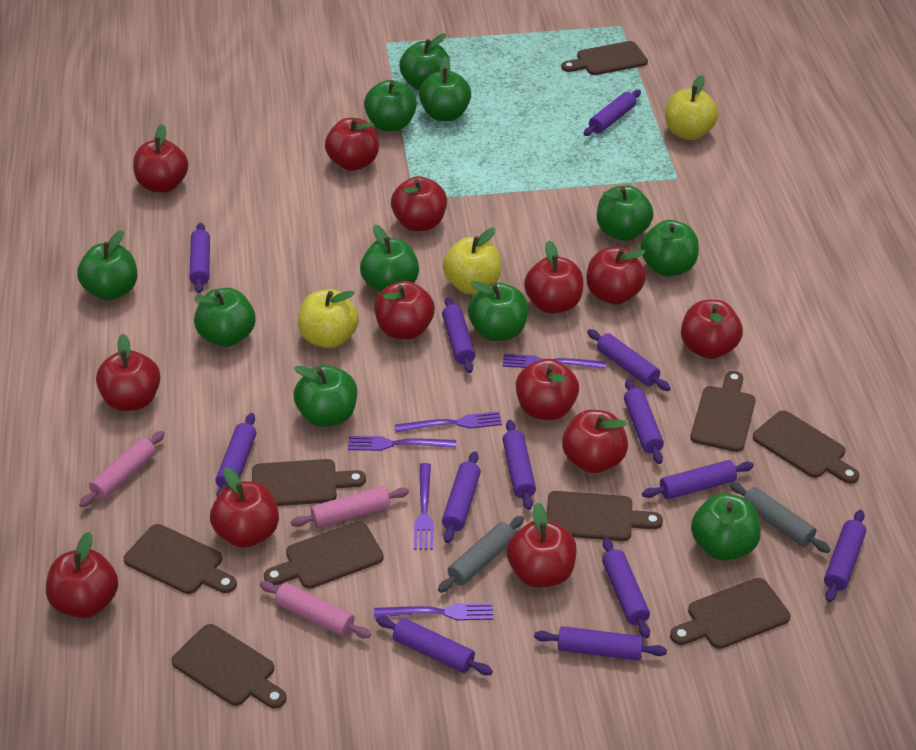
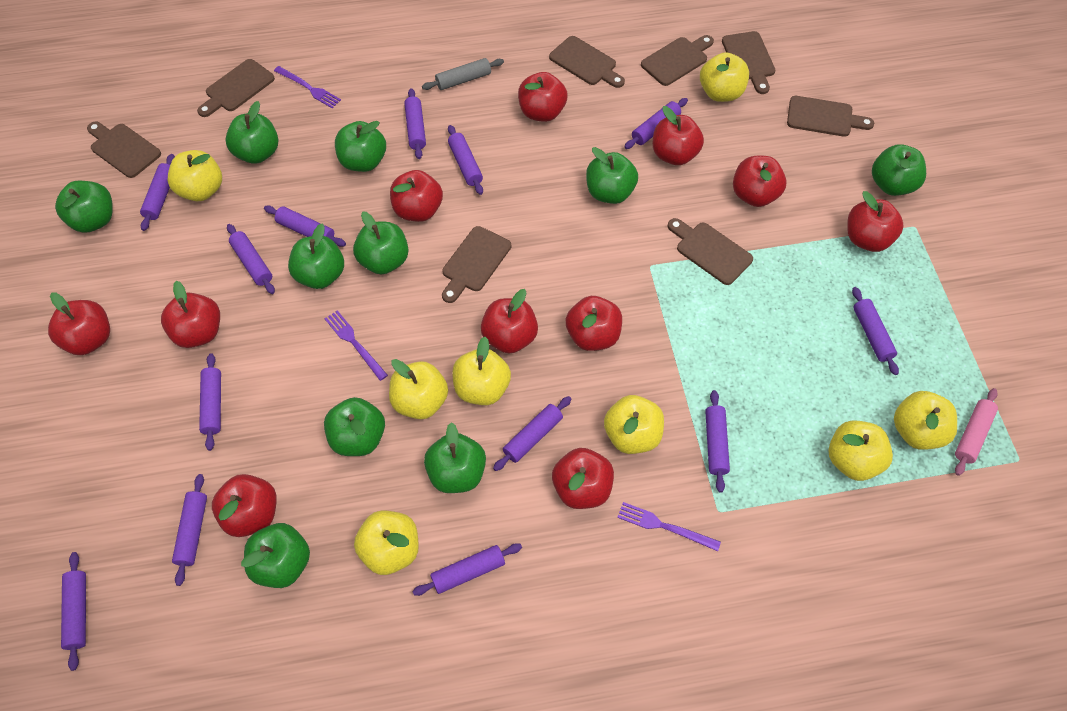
brown cutting board: [124,524,237,594] [171,624,286,709] [252,459,366,506] [264,521,384,589] [547,491,663,541] [561,41,648,75] [670,578,790,649] [690,371,756,452] [753,410,859,484] = 9 -> [87,122,161,178] [197,59,275,117] [442,226,511,303] [549,36,625,88] [641,35,714,86] [668,218,753,285] [722,31,776,94] [787,96,874,137] = 8
green apple: [77,230,137,300] [194,288,256,347] [294,365,357,427] [360,225,419,292] [364,80,417,132] [399,34,450,91] [419,56,471,121] [468,281,528,341] [597,185,653,241] [641,220,699,277] [691,493,761,560] = 11 -> [55,181,113,233] [226,101,278,164] [241,523,310,588] [288,223,344,289] [324,397,385,456] [335,121,386,172] [353,211,409,274] [424,422,486,493] [586,147,638,204] [872,144,926,196] = 10
grey rolling pin: [438,516,524,593] [729,482,830,553] = 2 -> [422,58,504,90] = 1
pink rolling pin: [79,431,165,507] [260,581,371,638] [291,486,409,528] = 3 -> [955,388,998,476] = 1
purple fork: [348,436,456,451] [374,603,493,620] [395,411,502,432] [414,463,434,550] [503,354,606,369] = 5 -> [274,66,341,108] [325,310,388,381] [617,502,721,551] = 3
red apple: [46,532,118,618] [96,334,161,411] [133,124,188,193] [210,467,279,548] [325,118,379,171] [374,281,435,339] [391,176,447,231] [507,502,577,588] [516,359,579,420] [524,241,583,314] [562,410,628,473] [587,247,646,304] [681,300,743,359] = 13 -> [48,292,110,355] [161,281,220,348] [212,474,276,537] [390,170,443,222] [481,289,538,354] [518,72,568,122] [552,448,614,509] [566,296,622,351] [653,106,704,165] [733,156,786,207] [847,191,904,252] = 11
yellow apple: [298,289,359,348] [443,228,501,294] [665,75,718,140] = 3 -> [168,150,222,201] [354,511,419,575] [389,359,448,419] [452,337,511,405] [604,395,664,454] [700,52,749,102] [829,421,893,481] [894,391,957,450] = 8

